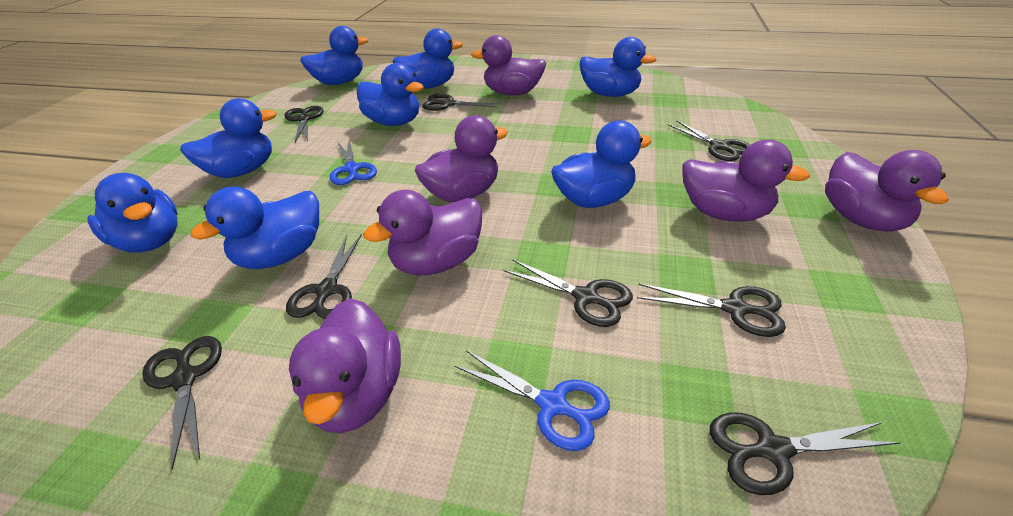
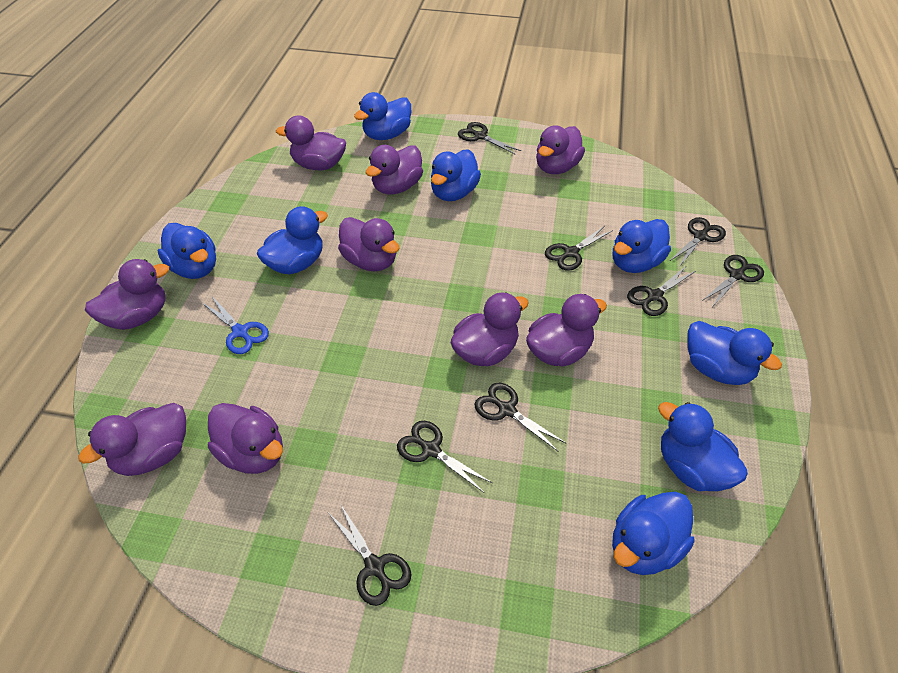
blue scissors: [330,140,377,185] [454,350,610,451] = 2 -> [202,297,269,354] = 1
purple duck: [289,298,401,433] [363,190,482,276] [415,115,508,202] [471,35,546,95] [682,140,810,221] [825,150,949,232] = 6 -> [78,403,186,476] [85,259,169,330] [208,403,283,474] [276,115,346,170] [338,217,400,271] [366,145,423,195] [451,292,529,366] [526,294,607,366] [536,125,585,174] = 9

